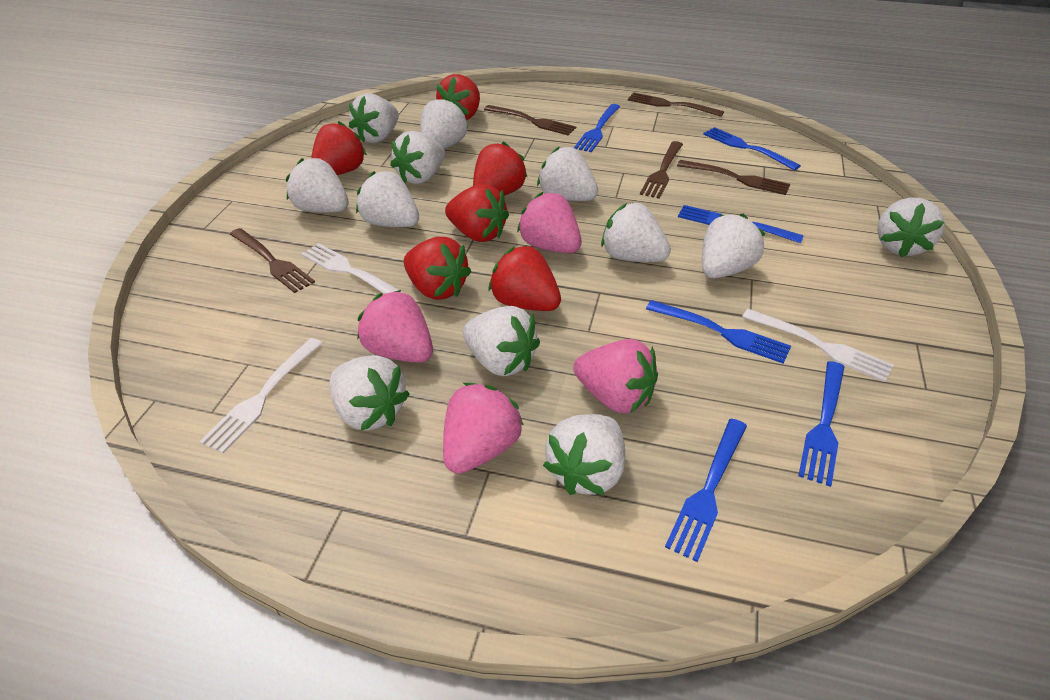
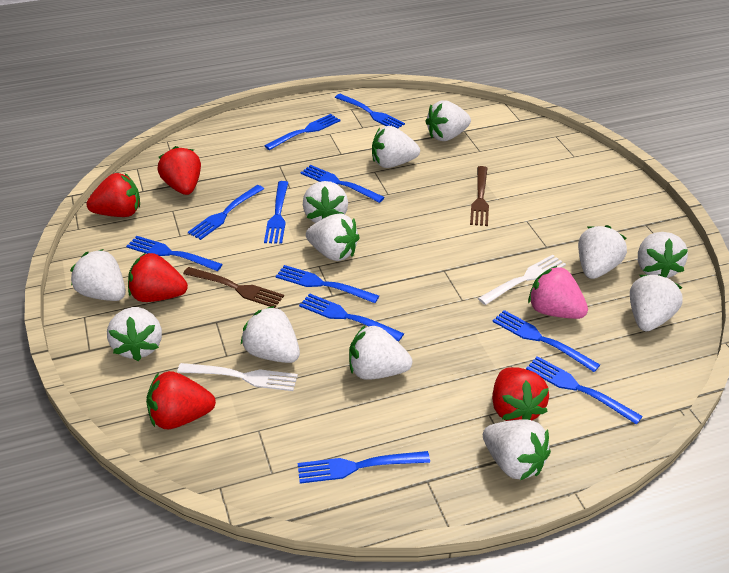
blue fork: [574,104,620,152] [646,300,791,364] [665,419,747,562] [678,205,804,243] [703,127,801,171] [798,361,844,487] = 6 -> [126,236,223,271] [188,185,264,240] [264,114,341,150] [264,181,289,244] [276,265,379,303] [298,451,430,484] [299,294,404,341] [300,165,385,203] [335,94,405,128] [493,310,600,372] [526,356,643,425] = 11
brown fork: [230,228,315,293] [484,105,576,135] [628,92,724,117] [640,141,683,199] [677,160,790,195] = 5 -> [183,267,284,308] [470,166,489,226] = 2
pink strawberry: [357,290,433,363] [443,383,524,474] [517,192,582,253] [573,339,658,413] = 4 -> [528,266,588,319] = 1
red strawberry: [311,121,367,175] [404,237,471,300] [436,74,480,120] [445,184,509,242] [473,142,527,196] [488,245,561,311] = 6 -> [86,173,140,217] [128,253,188,302] [146,371,216,429] [157,146,201,195] [492,367,549,421] = 5
white fork: [199,338,323,454] [301,243,404,294] [742,309,894,382] = 3 -> [177,363,298,391] [478,255,566,305] = 2

